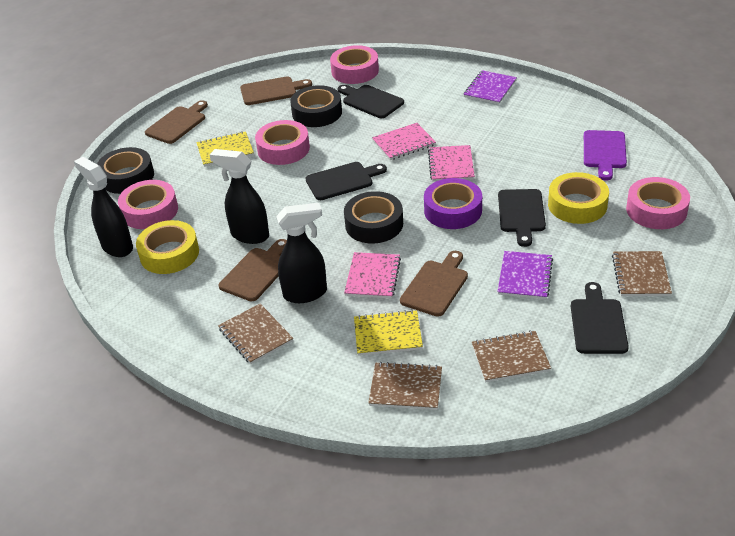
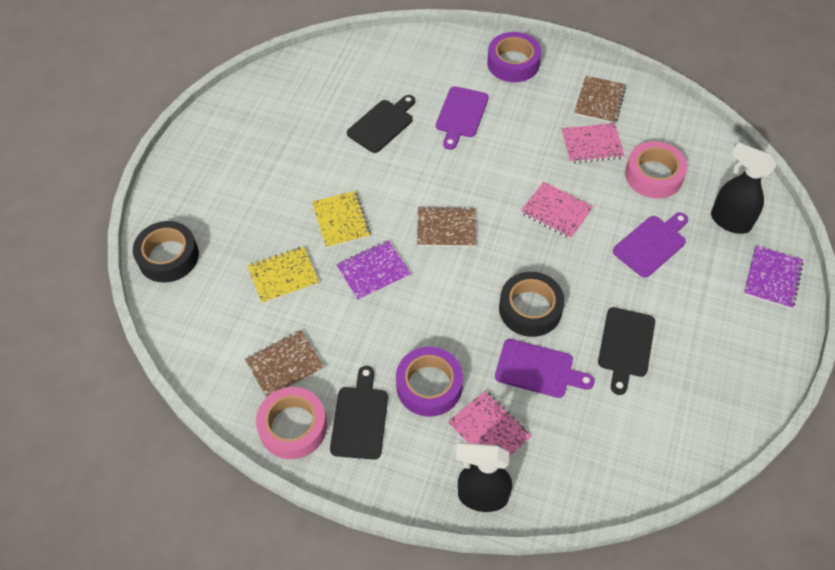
black cutting board: [305,162,387,200] [338,85,404,118] [498,189,546,247] [571,282,629,354] = 4 -> [330,366,388,460] [347,95,415,153] [598,307,655,395] = 3
black spray bottle: [74,157,133,257] [210,149,269,244] [276,203,327,303] = 3 -> [455,442,512,512] [711,142,777,234] = 2
black tape: [97,147,154,194] [290,85,342,127] [344,191,403,243] = 3 -> [133,221,199,283] [499,272,565,337] = 2
brown cutting board: [145,100,208,144] [219,239,287,301] [240,76,312,105] [400,251,468,317] = 4 -> none = 0
brown notebook: [218,304,293,364] [368,362,442,410] [472,331,551,383] [612,251,672,296] = 4 -> [245,330,324,397] [417,206,476,247] [574,76,626,123] = 3
pink tape: [118,180,178,229] [255,120,310,165] [330,45,379,84] [626,177,690,229] = 4 -> [256,387,327,459] [625,141,688,198] = 2
purple cutting board: [584,130,627,181] = 1 -> [436,86,489,150] [495,339,594,398] [613,213,688,278] = 3
purple tape: [424,178,482,229] = 1 -> [396,347,463,417] [487,32,541,82] = 2
yellow tape: [136,220,199,274] [548,172,609,224] = 2 -> none = 0

